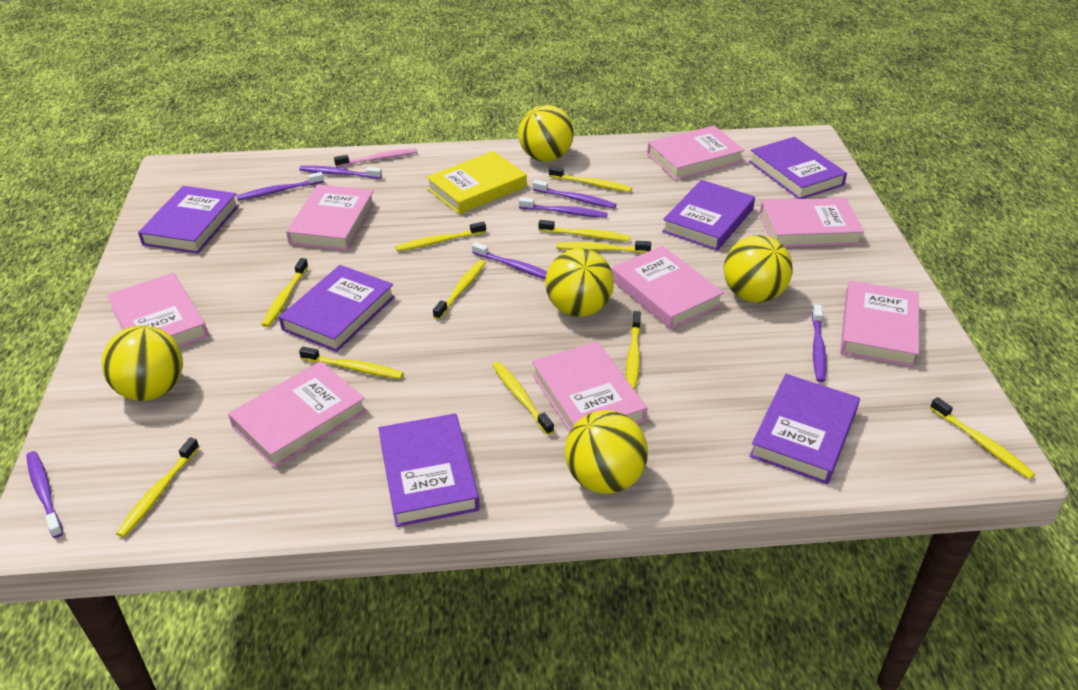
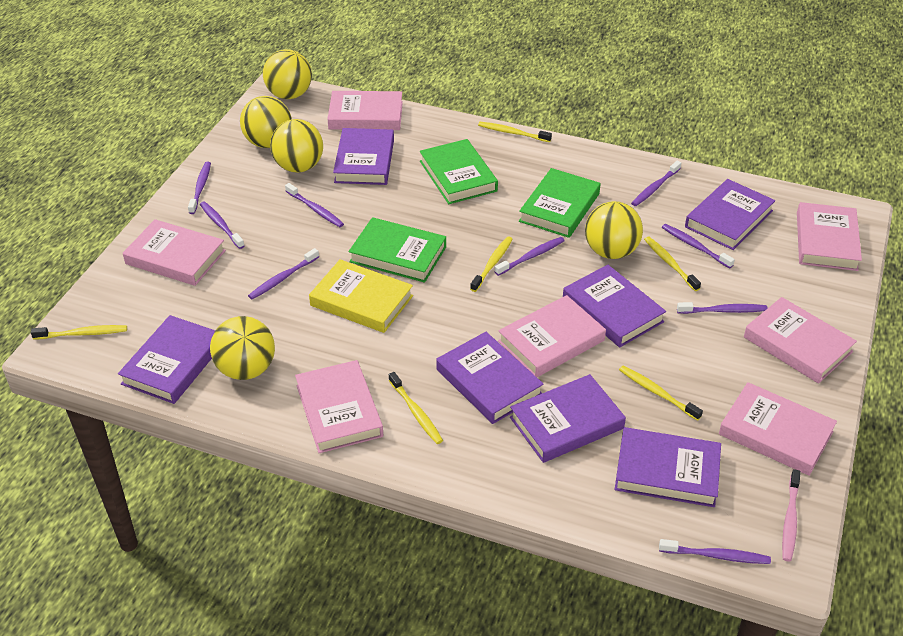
green book: none = 0 -> [349,217,446,283] [420,139,498,204] [519,168,601,238] = 3
pink book: [107,273,208,347] [228,361,367,468] [286,184,375,251] [532,342,647,432] [612,246,724,329] [647,126,745,180] [760,198,864,247] [840,280,919,367] = 8 -> [123,219,226,286] [295,360,383,453] [327,91,403,130] [498,295,606,377] [719,382,837,476] [744,297,857,384] [797,202,862,271] = 7
purple book: [138,186,239,254] [279,265,395,352] [378,413,480,527] [662,180,755,251] [749,137,847,199] [749,374,860,484] = 6 -> [118,315,215,404] [333,128,394,185] [436,332,544,424] [510,374,626,463] [563,265,666,347] [615,427,721,507] [685,179,775,250] = 7
purple toothbrush: [26,451,63,538] [236,172,324,201] [299,166,382,179] [472,242,547,279] [519,197,608,218] [533,180,616,208] [812,304,826,382] = 7 -> [188,162,211,214] [200,202,245,249] [248,248,319,299] [285,183,344,227] [495,237,565,276] [631,161,681,206] [659,539,771,564] [662,224,735,268] [677,302,768,314] = 9
yellow toothbrush: [116,437,199,537] [262,258,308,327] [299,346,404,379] [395,221,486,252] [433,260,486,320] [493,362,554,435] [538,220,630,241] [549,166,632,192] [556,241,651,253] [626,311,641,390] [930,397,1035,479] = 11 -> [31,325,127,340] [389,372,443,444] [470,237,512,292] [478,122,552,142] [619,366,703,421] [644,237,701,291] = 6

